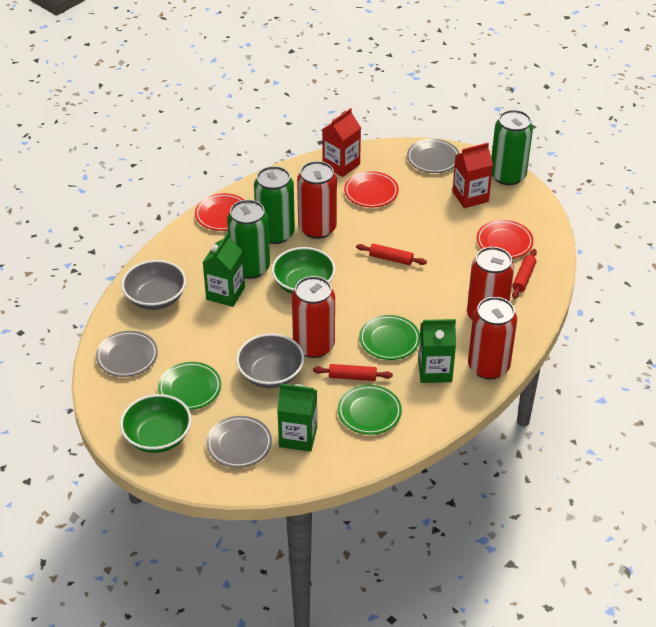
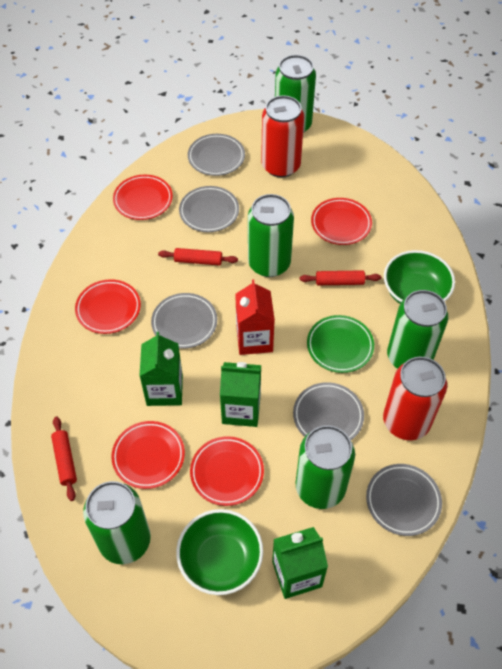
green can: [227,200,270,279] [254,166,295,244] [491,110,533,185] = 3 -> [83,481,151,564] [248,194,294,277] [275,55,316,133] [296,425,355,509] [387,290,448,369] = 5
green plate: [158,362,221,410] [338,385,402,435] [359,315,420,360] = 3 -> [307,315,374,373] = 1
grey bowl: [121,260,186,310] [236,333,304,388] = 2 -> none = 0
grey plate: [96,331,158,377] [206,416,272,468] [407,139,460,173] = 3 -> [151,293,217,349] [179,186,239,232] [188,134,245,176] [293,382,364,440] [366,464,442,536] = 5
red can: [292,276,335,358] [297,161,337,239] [467,247,514,320] [468,297,517,379] = 4 -> [261,95,304,178] [383,357,447,440] = 2
red carton: [323,108,361,177] [452,143,493,208] = 2 -> [235,279,275,355] = 1
red plate: [195,193,244,231] [344,171,399,207] [477,220,534,259] = 3 -> [75,279,141,334] [111,421,185,489] [113,175,173,220] [190,436,264,506] [311,198,372,245] = 5

